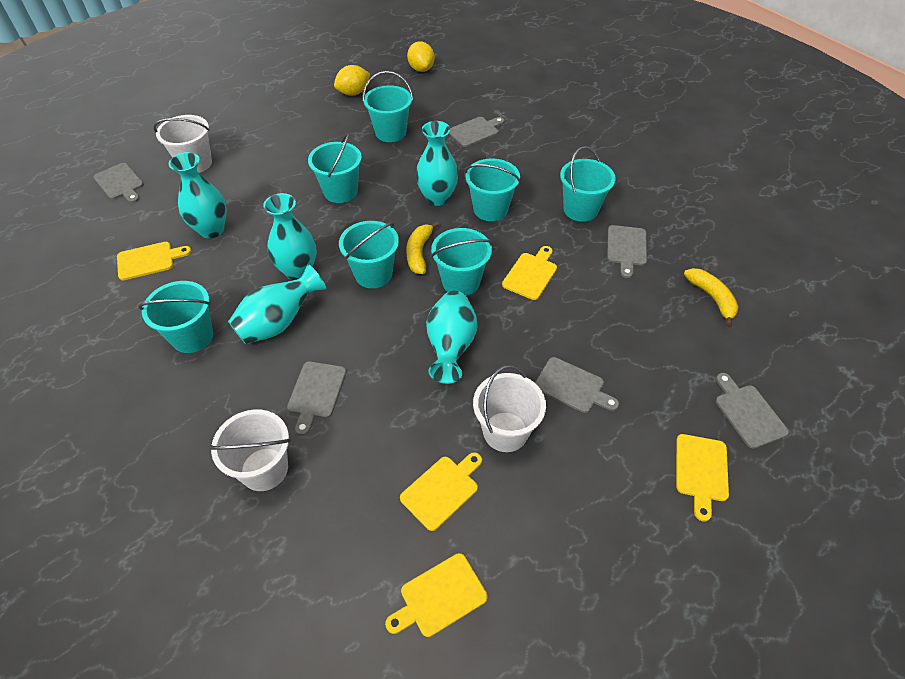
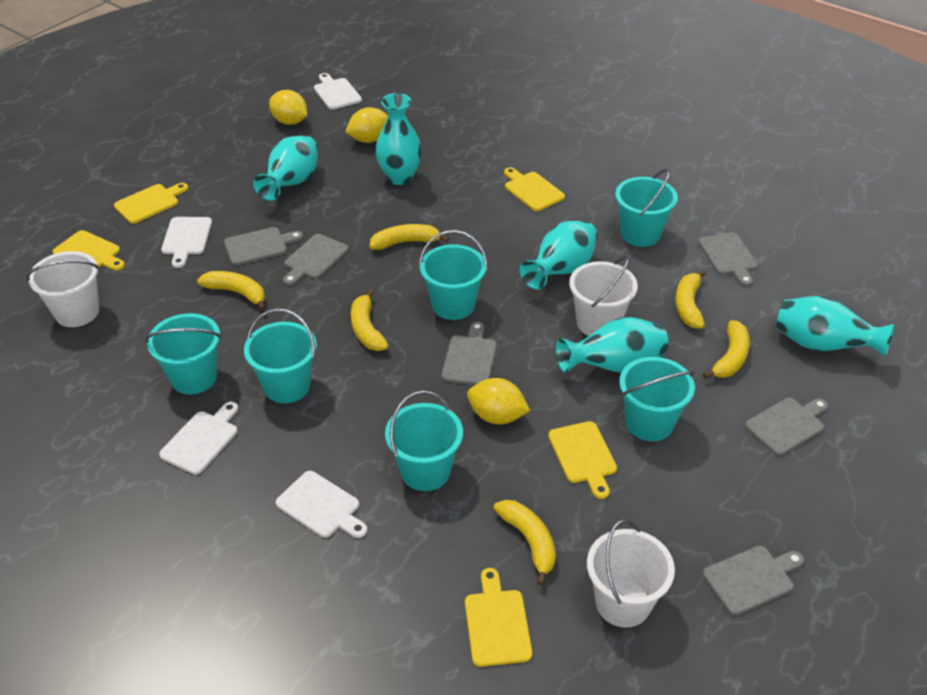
turquoise bucket: [138,281,213,353] [308,133,362,203] [339,221,399,288] [363,71,413,142] [431,228,493,296] [465,159,521,221] [560,146,616,222] = 7 -> [145,313,222,394] [244,308,317,403] [385,391,463,491] [419,230,488,320] [615,169,678,247] [619,357,695,441] = 6
white cutting board: none = 0 -> [159,402,238,475] [161,217,212,268] [276,471,367,538] [314,73,362,110] = 4
yellow banana: [406,221,439,274] [684,268,738,327] = 2 -> [197,271,266,311] [351,289,389,351] [370,224,449,250] [494,500,556,586] [675,270,707,329] [703,320,750,379] = 6
yellow lemon: [334,65,370,96] [407,41,434,72] = 2 -> [269,90,307,125] [345,107,388,143] [467,378,530,424] = 3

